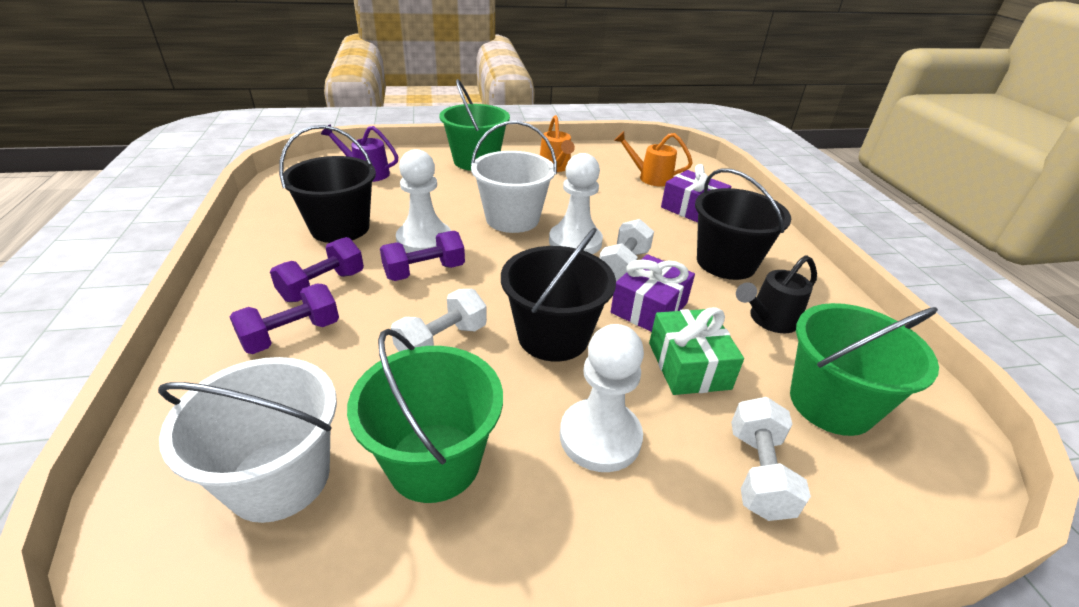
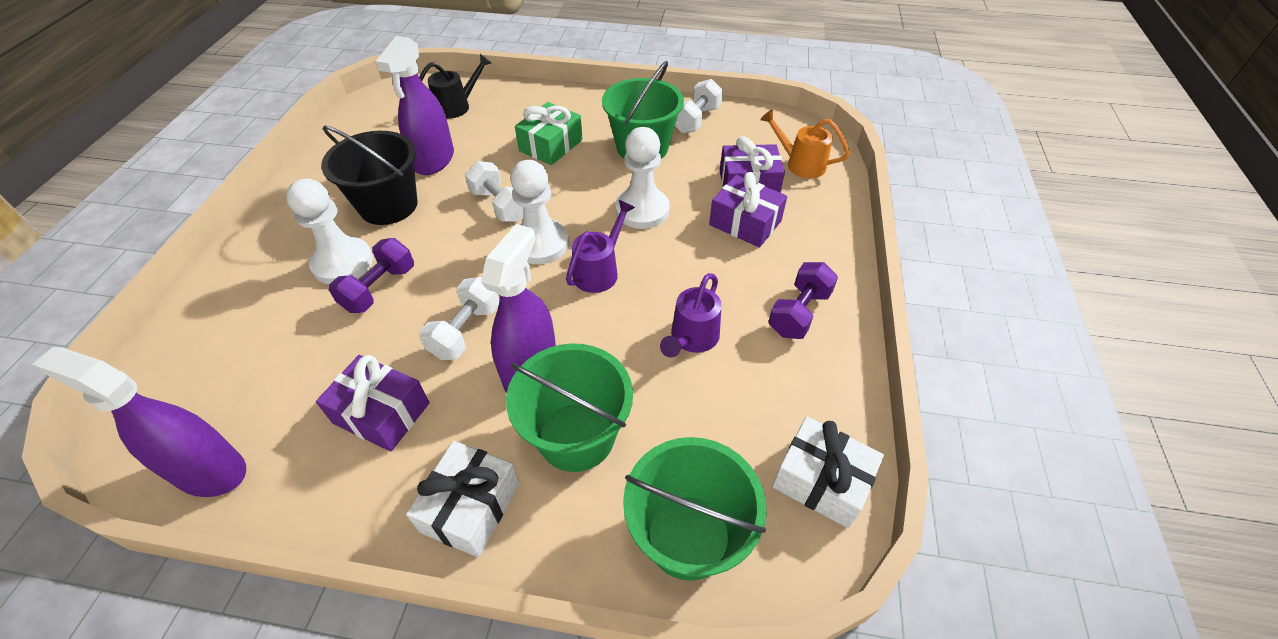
black bucket: [279,125,376,243] [501,228,616,361] [695,168,791,280] = 3 -> [321,126,418,225] = 1
orange watering can: [540,115,575,172] [614,131,693,187] = 2 -> [760,109,850,178] = 1
purple dumbbell: [230,284,339,354] [270,237,364,302] [380,231,465,281] = 3 -> [328,238,414,313] [768,262,838,339] = 2
purple gift: [611,254,695,332] [661,164,731,223] = 2 -> [316,355,429,452] [709,172,787,248] [720,136,785,193] = 3
purple spray bottle: none = 0 -> [32,347,246,497] [375,36,454,175] [481,224,556,393] = 3
purple watering can: [321,124,398,182] = 1 -> [566,200,635,293] [660,273,722,357] = 2
white bucket: [158,357,337,523] [471,121,557,233] = 2 -> none = 0
white gift: none = 0 -> [406,441,519,557] [772,416,884,528] = 2

